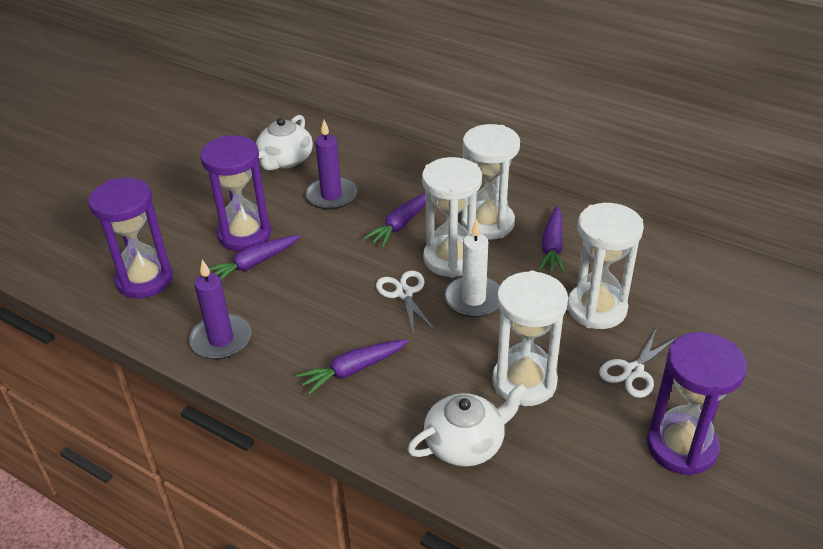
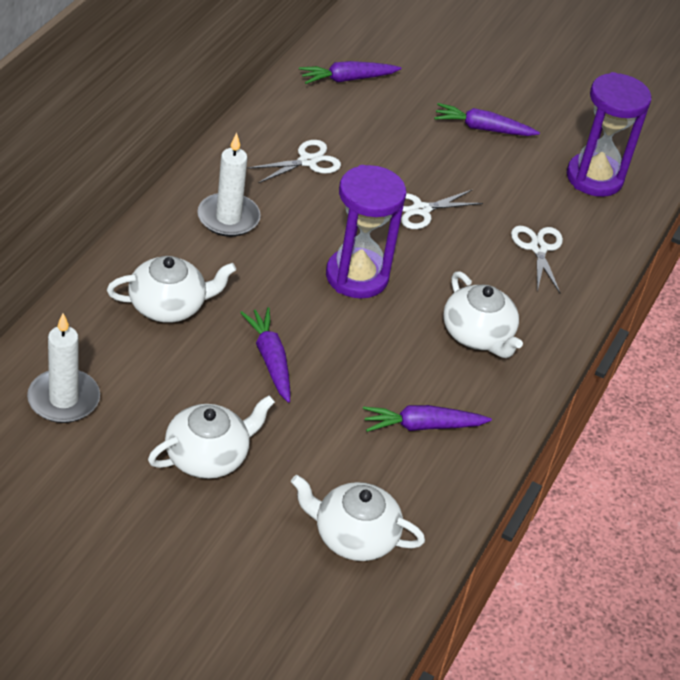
purple candle: [189,260,251,360] [305,120,357,210] = 2 -> none = 0
purple hourglass: [88,178,173,298] [200,135,271,251] [647,332,747,476] = 3 -> [326,165,406,298] [567,72,651,197] = 2
white candle: [444,219,500,317] = 1 -> [27,313,100,423] [197,133,261,237] = 2
white hourglass: [422,157,482,278] [461,124,520,240] [492,271,568,406] [567,203,644,329] = 4 -> none = 0
white scissors: [376,270,435,336] [599,328,678,398] = 2 -> [247,140,341,183] [401,189,483,229] [511,226,563,294] = 3
white teapot: [256,115,313,171] [407,383,527,467] = 2 -> [107,256,236,323] [148,395,275,479] [291,475,425,561] [443,271,523,358] = 4

